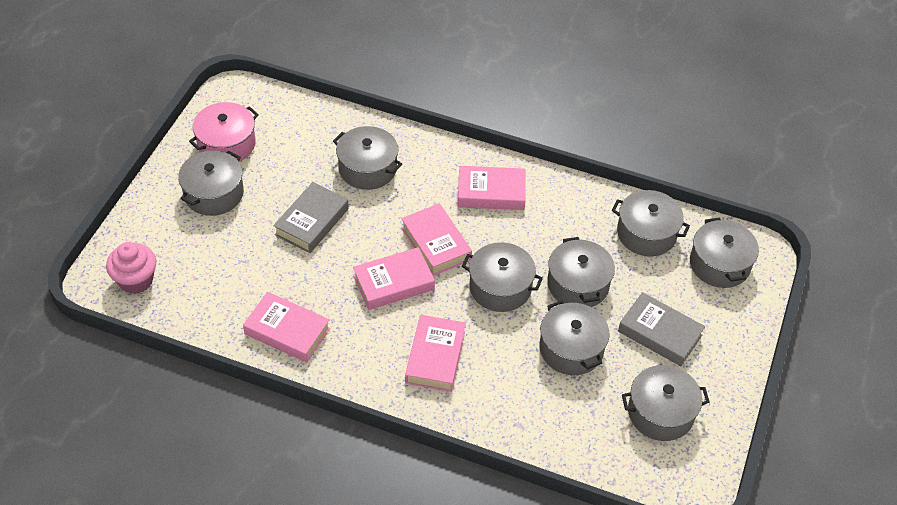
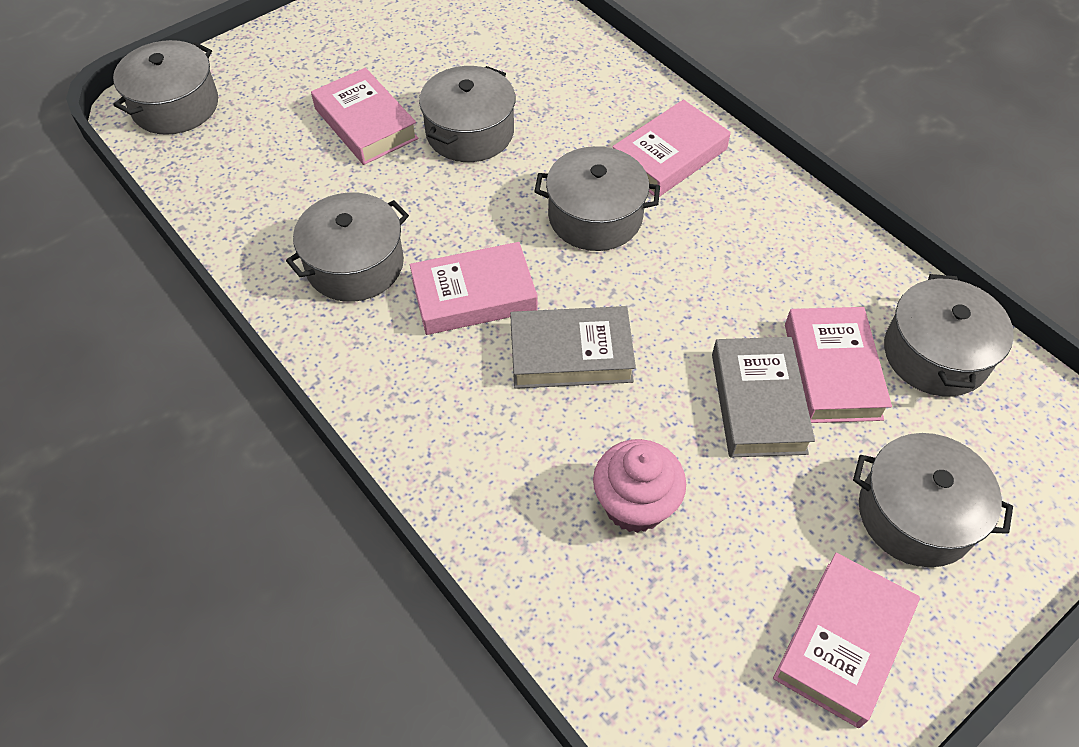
grey pot: [178,150,244,216] [333,126,402,190] [462,242,543,312] [539,300,609,375] [547,237,615,307] [612,190,690,256] [622,365,710,441] [690,217,759,288] = 8 -> [113,40,218,135] [286,192,409,302] [419,66,516,162] [534,146,660,251] [853,433,1013,567] [884,274,1014,396] = 6
pink pot: [189,102,258,162] = 1 -> none = 0

